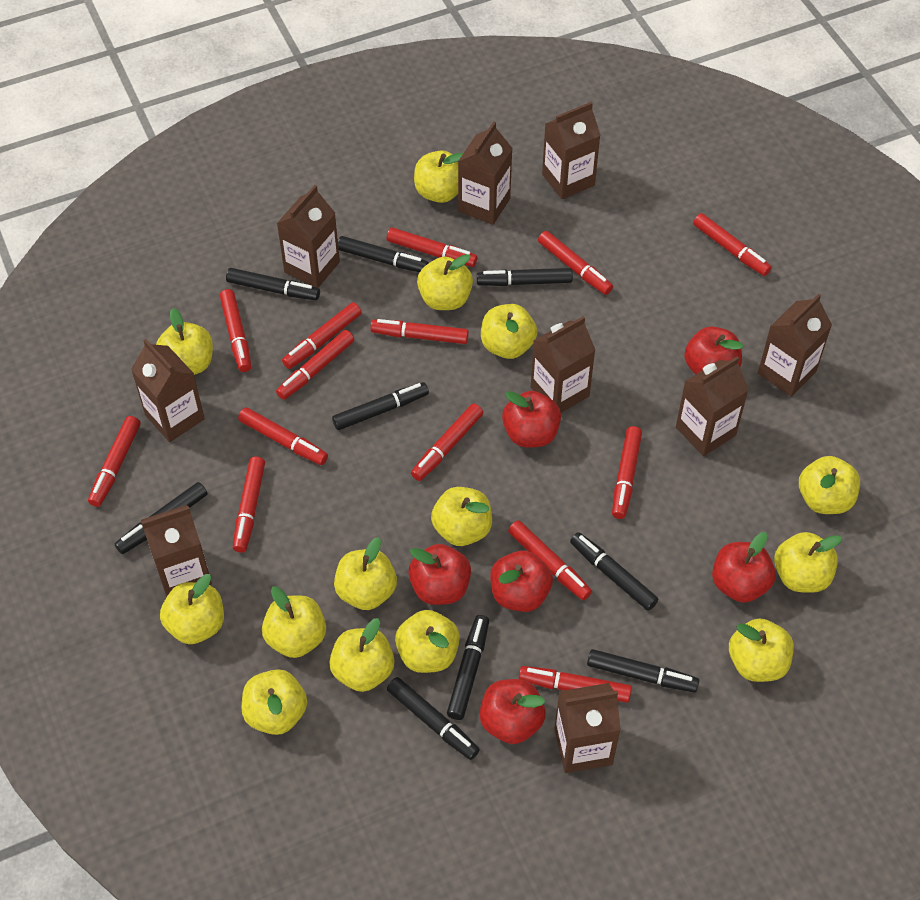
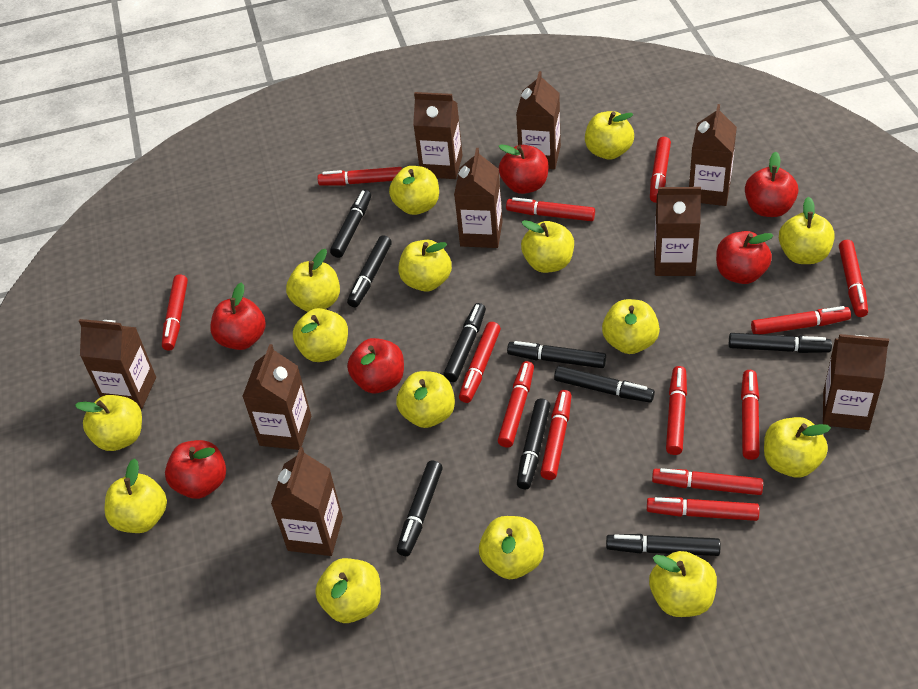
red marker: [88,416,141,507] [220,289,251,372] [233,456,265,553] [238,407,328,465] [276,330,354,400] [282,302,362,369] [370,319,469,344] [387,227,477,267] [411,403,483,481] [508,520,592,600] [519,666,632,703] [538,231,613,295] [612,426,642,519] [693,213,772,276] = 14 -> [162,274,188,351] [317,167,402,186] [459,322,501,403] [498,361,534,448] [506,197,595,221] [540,390,572,480] [647,497,759,521] [650,137,671,203] [652,468,763,495] [666,366,687,455] [741,370,760,460] [751,306,851,334] [839,240,868,317] = 13
yellow apple: [156,308,213,375] [160,574,224,644] [242,669,307,735] [262,587,326,658] [329,618,395,692] [334,537,397,610] [395,610,460,673] [414,150,463,203] [417,254,473,310] [431,487,492,546] [481,304,537,359] [729,618,794,682] [774,532,842,593] [799,456,860,514] = 14 -> [75,395,142,451] [105,458,167,533] [286,249,340,312] [293,308,348,362] [315,558,381,623] [389,166,439,215] [396,371,455,428] [398,240,452,292] [479,516,544,579] [521,220,574,273] [585,111,634,160] [602,299,660,354] [649,551,717,617] [764,417,831,478] [779,197,835,264] = 15

